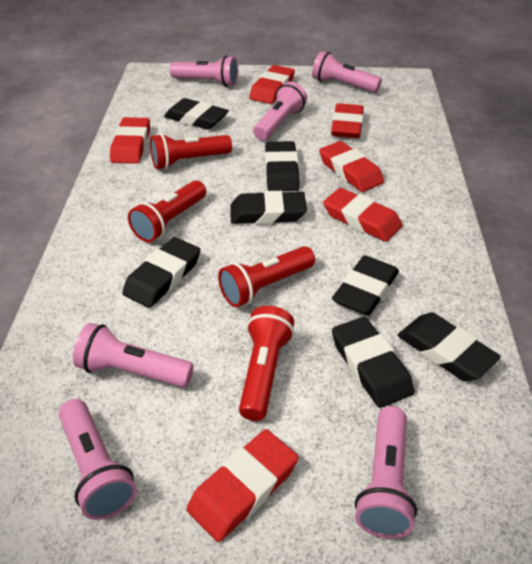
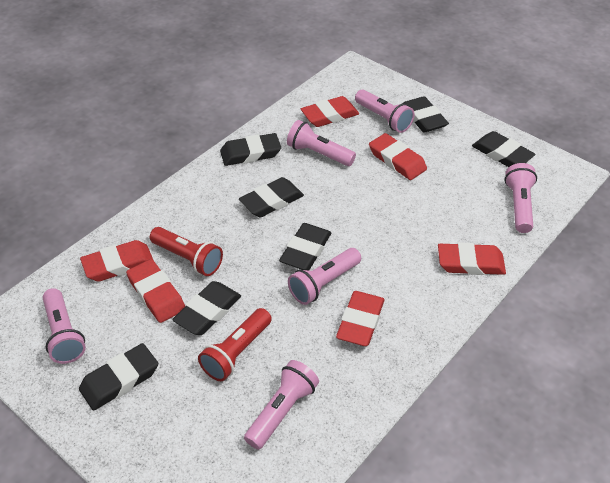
red flashlight: [128,180,206,242] [150,133,232,169] [218,246,315,307] [239,306,294,421] = 4 -> [150,227,223,276] [198,308,272,381] = 2

